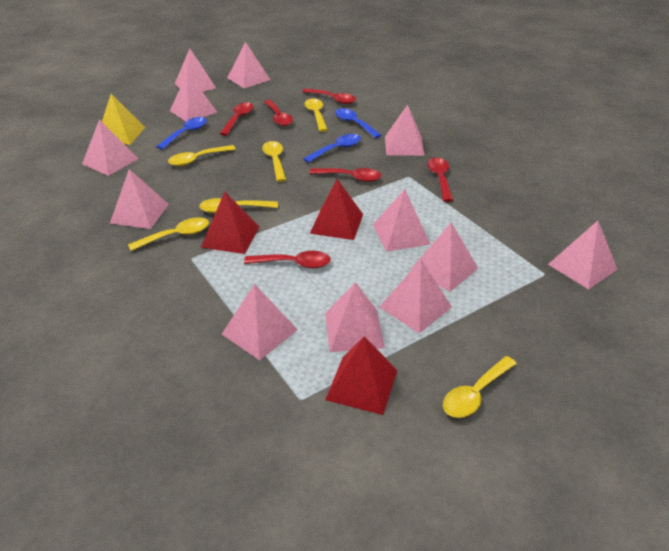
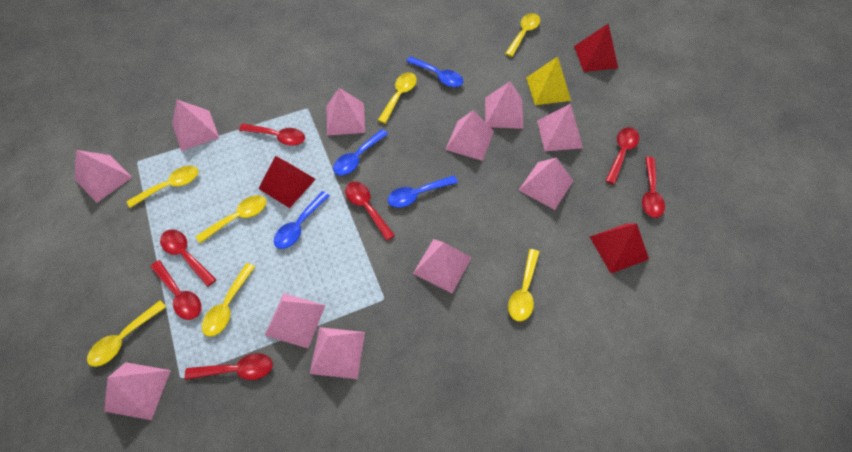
blue spoon: [156,117,207,150] [303,134,361,163] [335,108,381,138] = 3 -> [274,191,330,249] [333,129,388,176] [387,175,458,208] [406,56,463,87] = 4
pink pyramid: [82,119,138,176] [110,169,169,229] [170,72,217,122] [175,49,217,92] [222,284,298,361] [227,42,270,88] [325,282,385,352] [373,189,430,252] [380,260,452,333] [385,104,425,156] [410,222,478,292] [548,221,618,289] = 12 -> [75,150,132,203] [104,362,171,420] [172,100,219,151] [265,293,325,348] [310,327,365,379] [327,88,365,136] [413,239,472,293] [445,110,494,161] [485,82,523,129] [519,157,573,210] [537,104,583,151] = 11
red spoon: [220,102,253,136] [244,251,331,268] [264,100,293,126] [302,88,356,104] [309,168,382,182] [427,157,453,202] = 6 -> [150,260,201,320] [160,229,216,287] [185,353,273,380] [239,124,305,146] [345,182,395,241] [605,127,639,184] [642,157,665,218] = 7
yellow spoon: [128,217,209,251] [168,145,236,166] [199,198,278,213] [262,141,286,182] [304,98,328,132] [443,356,517,418] = 6 -> [87,300,166,367] [127,166,198,208] [196,195,266,244] [202,263,255,337] [378,72,417,124] [505,13,540,57] [508,249,540,322] = 7

